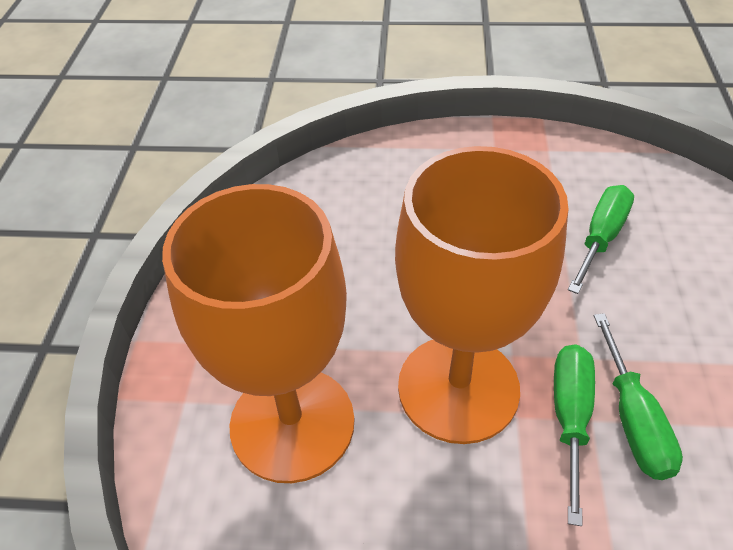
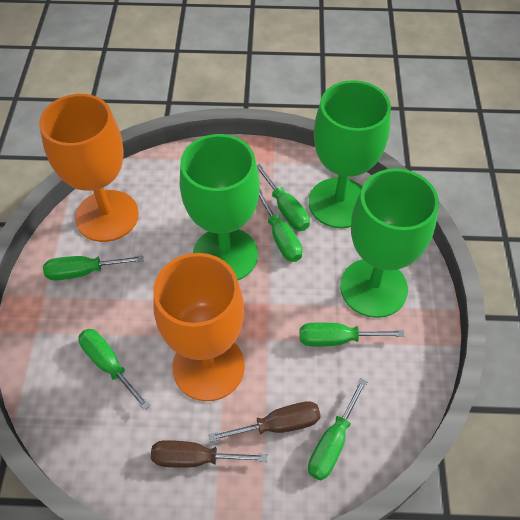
brown screwdriver: none = 0 -> [151,440,268,468] [209,401,321,442] = 2
green goblet: none = 0 -> [180,134,259,280] [309,80,391,228] [340,168,439,318] = 3
green screwdriver: [554,344,595,526] [568,185,634,294] [594,313,683,480] = 3 -> [43,255,143,280] [78,329,150,411] [257,164,310,231] [259,188,303,262] [300,322,405,347] [308,378,368,481] = 6

